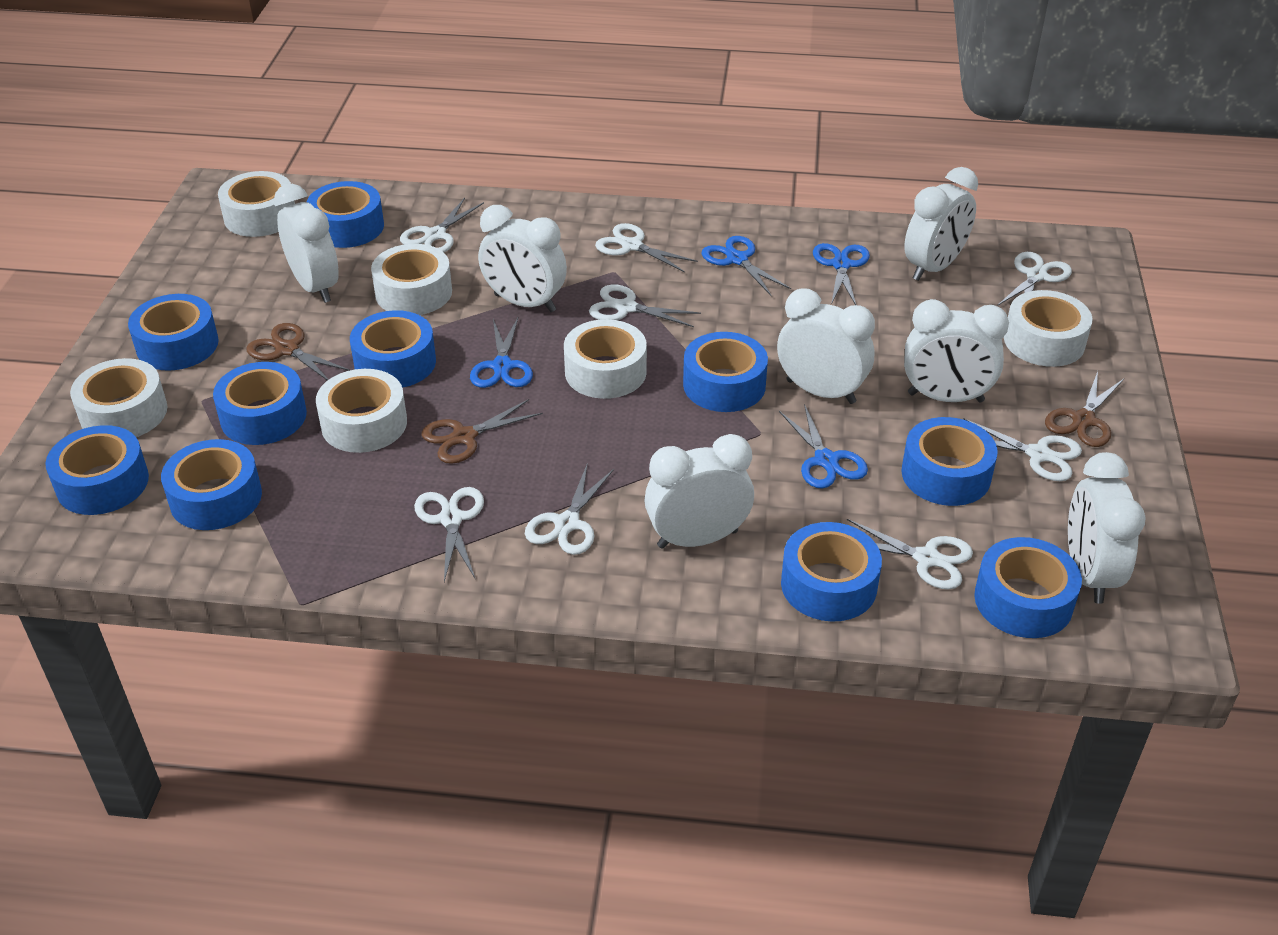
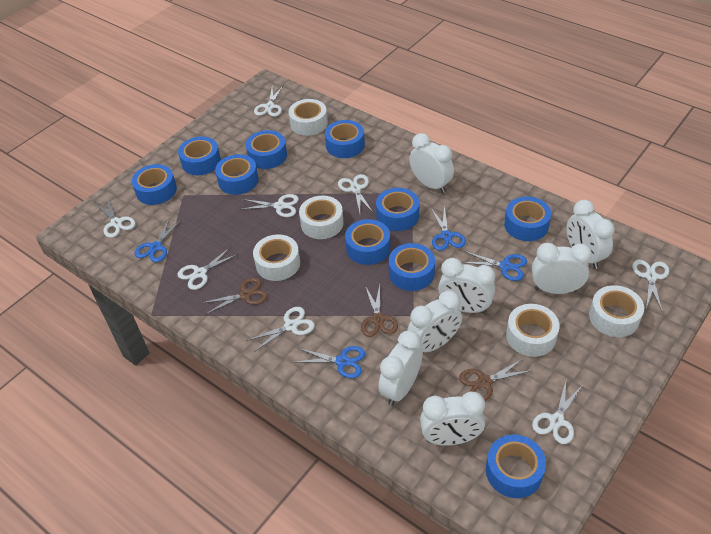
white tape: [70,358,167,437] [218,171,295,237] [316,369,407,453] [371,244,452,315] [564,319,647,399] [1004,290,1092,367] = 6 -> [253,234,300,281] [289,99,328,136] [299,196,344,239] [506,304,560,357] [589,285,644,337] = 5

